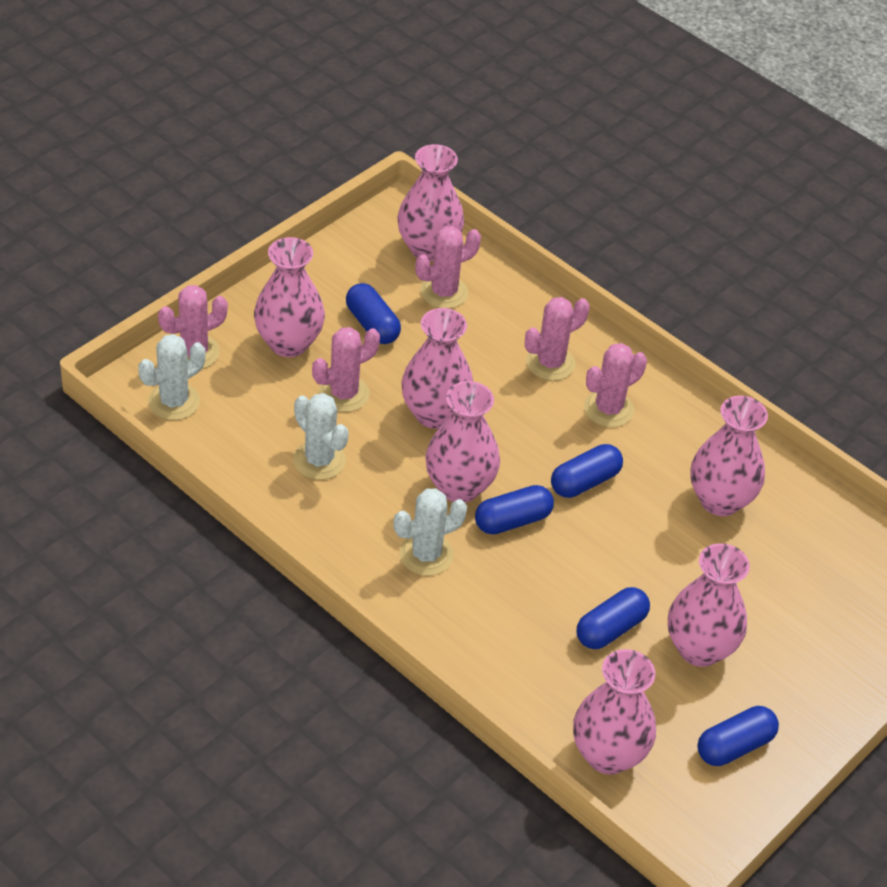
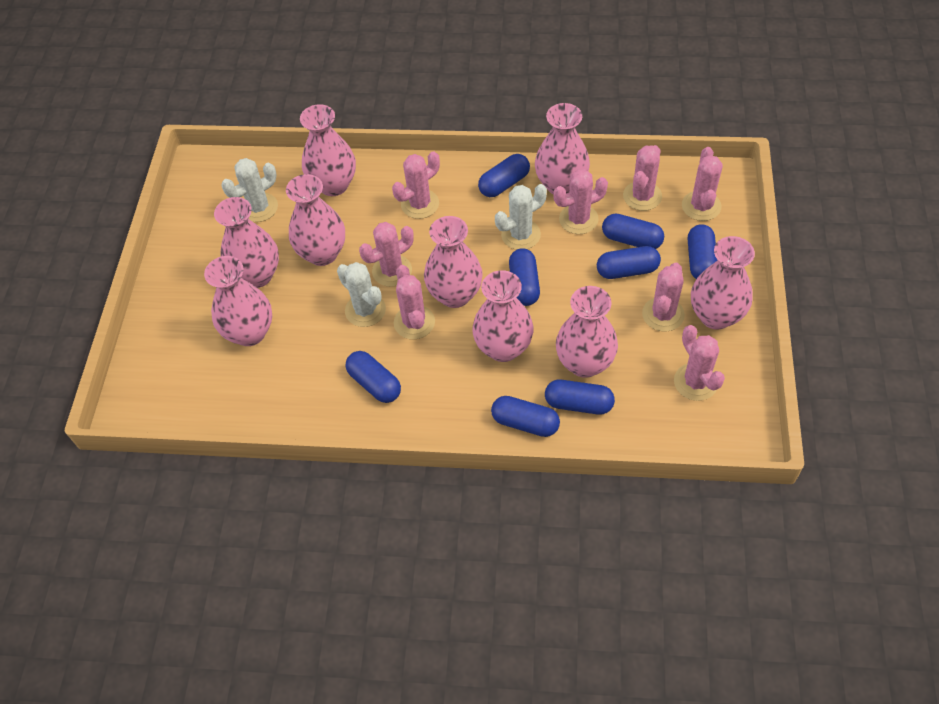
blue capsule: [346,283,401,344] [475,485,554,534] [551,444,623,498] [577,587,650,649] [697,706,779,766] = 5 -> [346,351,401,403] [478,154,530,197] [491,396,560,437] [509,248,540,306] [545,380,615,415] [597,246,661,279] [602,214,664,249] [688,224,717,279] = 8
pink cactus: [158,285,228,369] [312,327,380,412] [415,226,481,309] [525,297,589,381] [584,343,647,427] = 5 -> [359,222,414,287] [392,151,440,219] [394,265,435,340] [553,169,608,234] [623,145,662,211] [642,263,685,332] [674,325,725,401] [682,147,723,221] = 8
pink vase: [254,237,325,357] [397,144,464,261] [401,308,473,429] [425,381,500,503] [573,649,656,774] [668,543,750,667] [690,395,768,516] = 7 -> [204,256,272,346] [214,197,279,288] [286,174,345,266] [300,104,356,196] [424,216,483,308] [472,270,533,362] [535,103,590,194] [556,286,618,378] [691,236,755,330] = 9

